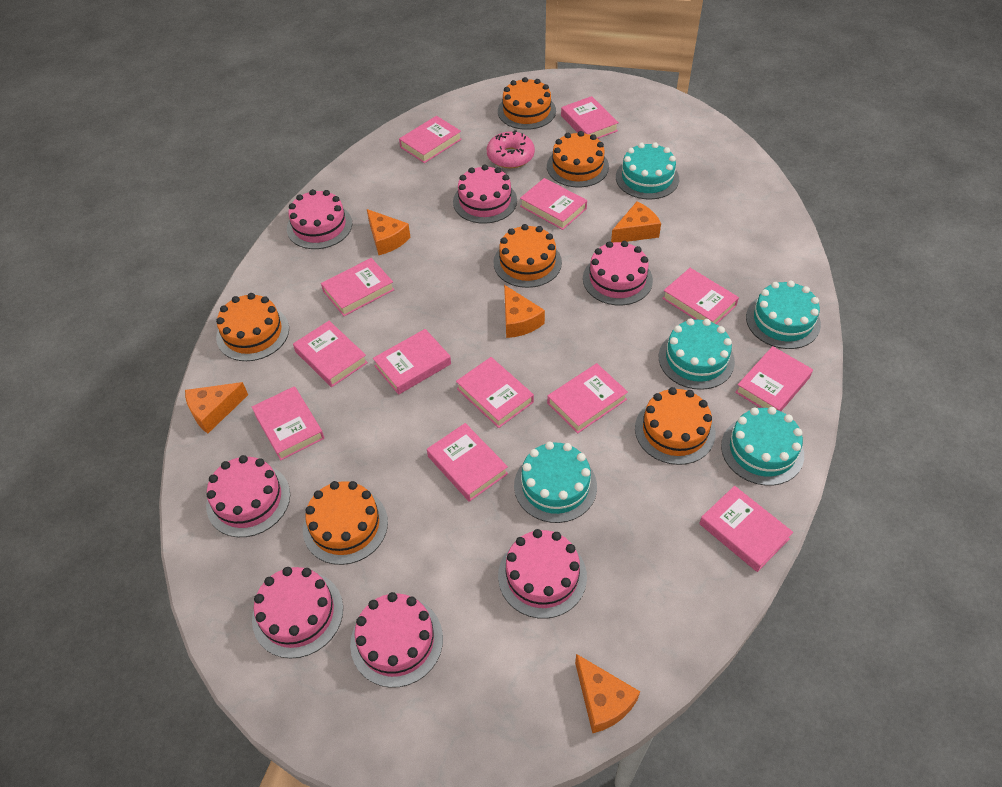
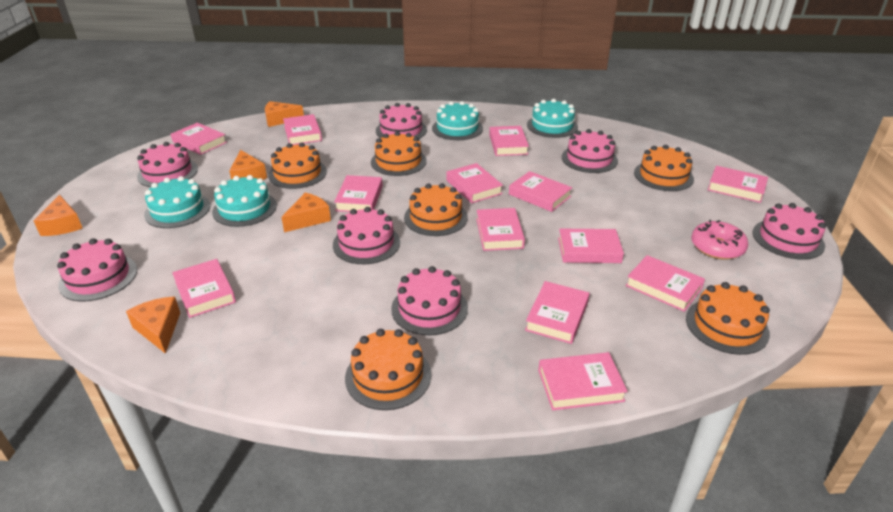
turquoise cake: [514,441,597,523] [616,142,679,199] [659,318,735,390] [721,407,804,486] [746,281,821,349] = 5 -> [144,176,210,228] [212,175,277,227] [432,101,483,140] [527,99,578,138] = 4

